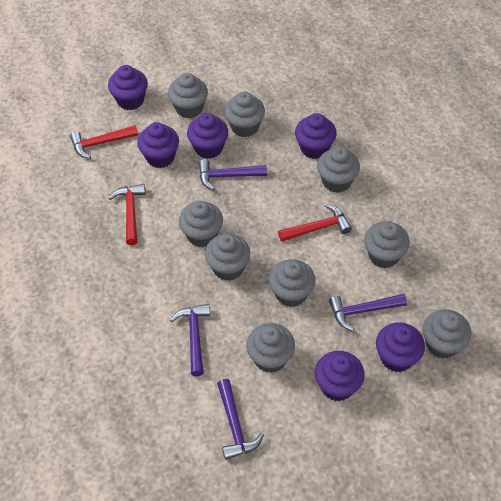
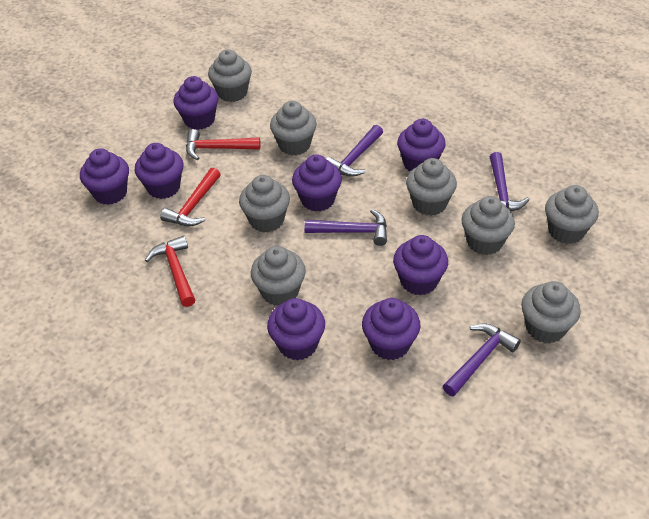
grey cupcake: [168,73,208,118] [179,201,223,247] [205,234,250,281] [224,92,265,137] [246,323,295,373] [269,259,315,307] [317,146,360,193] [364,221,410,268] [423,309,471,359] = 9 -> [208,49,252,102] [239,175,290,233] [251,246,306,306] [270,101,317,155] [406,158,457,216] [461,196,515,255] [521,281,581,344] [545,185,599,244] = 8
purple cupcake: [108,65,148,110] [137,122,179,168] [187,113,228,159] [295,113,337,159] [315,351,365,401] [376,322,425,372] = 6 -> [80,148,129,205] [135,143,183,199] [173,76,219,130] [267,298,325,360] [292,154,342,212] [362,298,421,360] [393,235,448,295] [397,119,446,172] = 8

